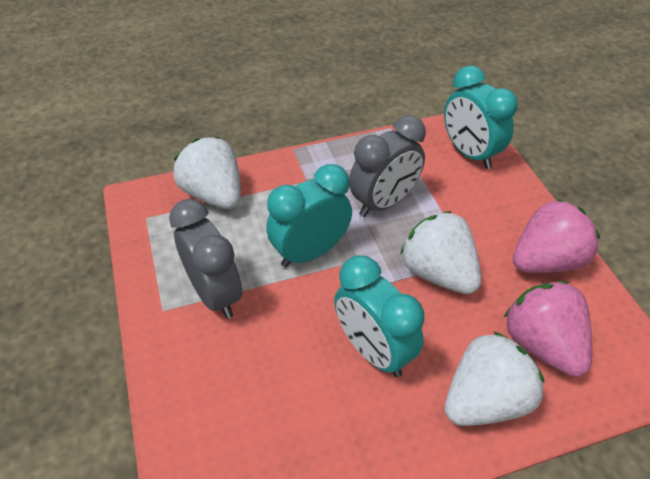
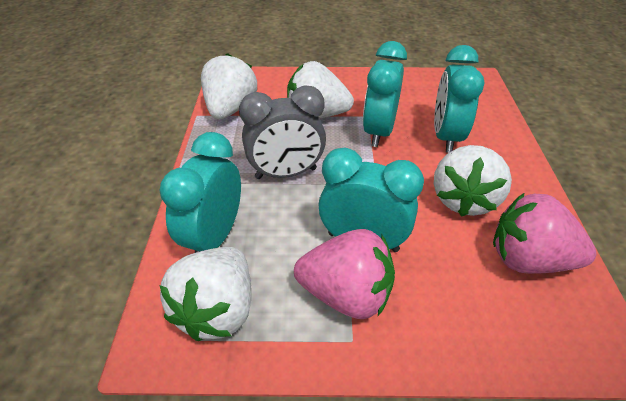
grey clock: [169,199,243,319] [349,115,426,217] = 2 -> [239,86,326,179] = 1
turquoise clock: [266,164,352,267] [334,255,424,377] [444,66,518,169] = 3 -> [160,132,241,253] [318,147,424,252] [363,41,407,147] [434,45,485,153] = 4
white strawberry: [173,137,241,209] [400,211,481,294] [445,331,545,426] = 3 -> [160,247,252,341] [201,53,257,119] [287,61,354,118] [434,145,512,217] = 4

